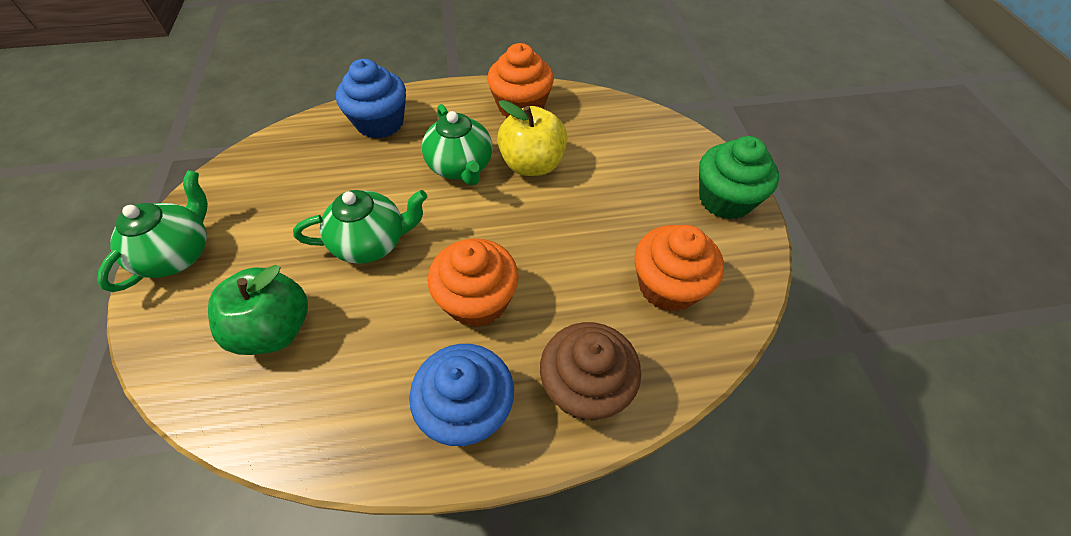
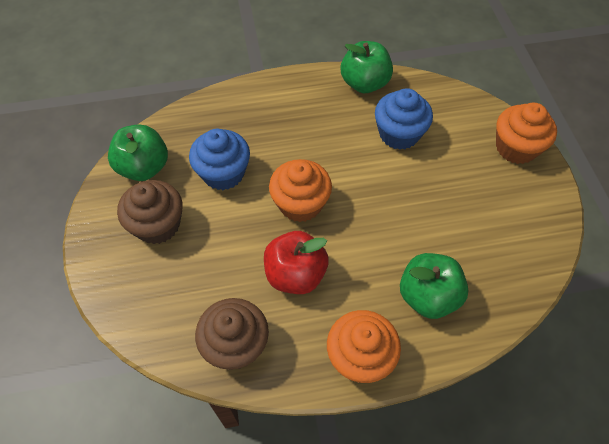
brown cupcake: [540,322,641,420] = 1 -> [117,180,183,244] [195,298,269,370] = 2
green apple: [208,265,308,355] = 1 -> [108,124,168,181] [341,41,393,93] [400,253,469,319] = 3
green cupcake: [699,136,779,220] = 1 -> none = 0
green teapot: [97,170,208,292] [293,190,427,264] [422,104,492,186] = 3 -> none = 0
red apple: none = 0 -> [264,231,329,294] = 1
yellow apple: [497,100,568,176] = 1 -> none = 0

